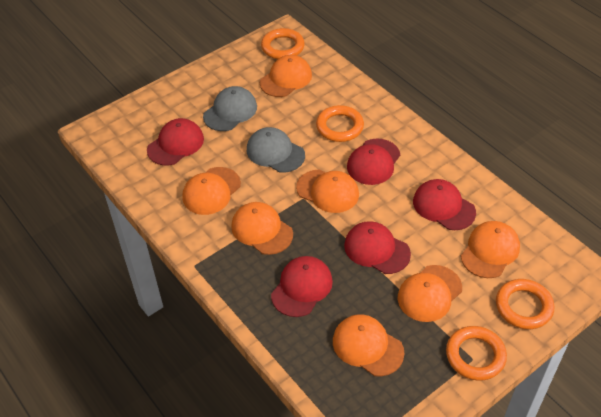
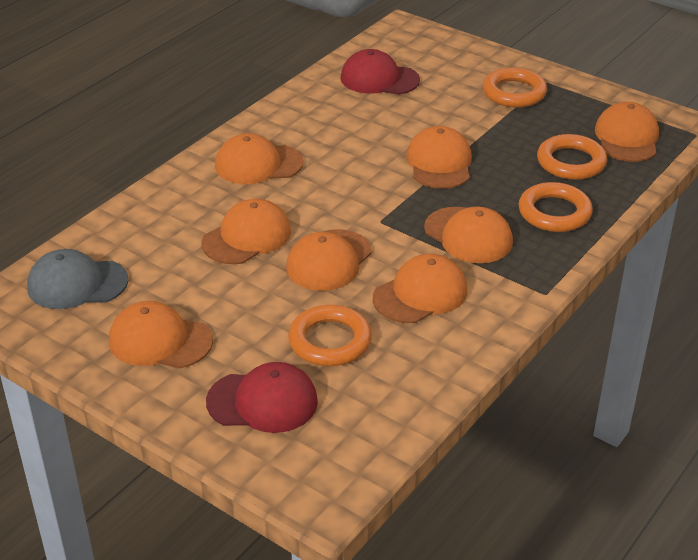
grey cap: [203,86,257,131] [247,127,305,173] = 2 -> [27,249,128,309] = 1
orange cap: [182,167,241,215] [231,202,293,255] [260,55,312,97] [296,169,359,213] [333,314,404,376] [398,265,462,322] [461,221,520,278] = 7 -> [109,301,213,368] [202,199,291,264] [215,133,304,184] [286,229,372,291] [373,254,468,323] [406,126,472,189] [424,207,513,263] [595,102,659,162] = 8
red cap: [147,118,204,166] [271,256,333,317] [344,221,411,274] [347,139,400,185] [413,179,476,230] = 5 -> [206,362,318,433] [341,49,420,95] = 2

